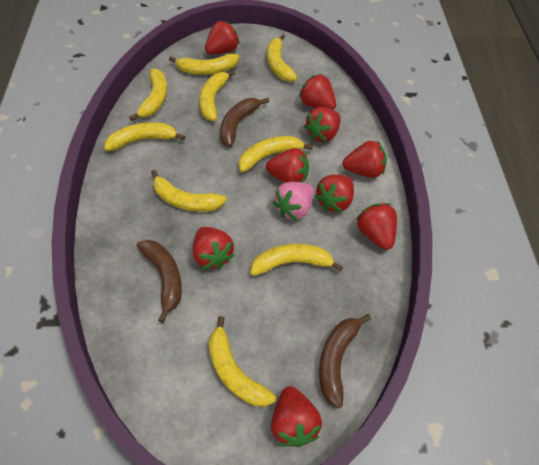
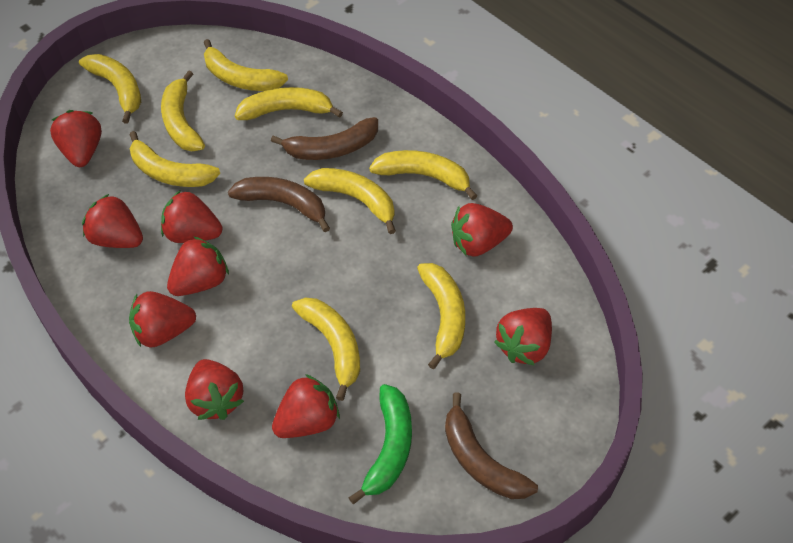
green banana: none = 0 -> [349,384,412,504] = 1
pink strawberry: [273,182,314,221] = 1 -> none = 0

